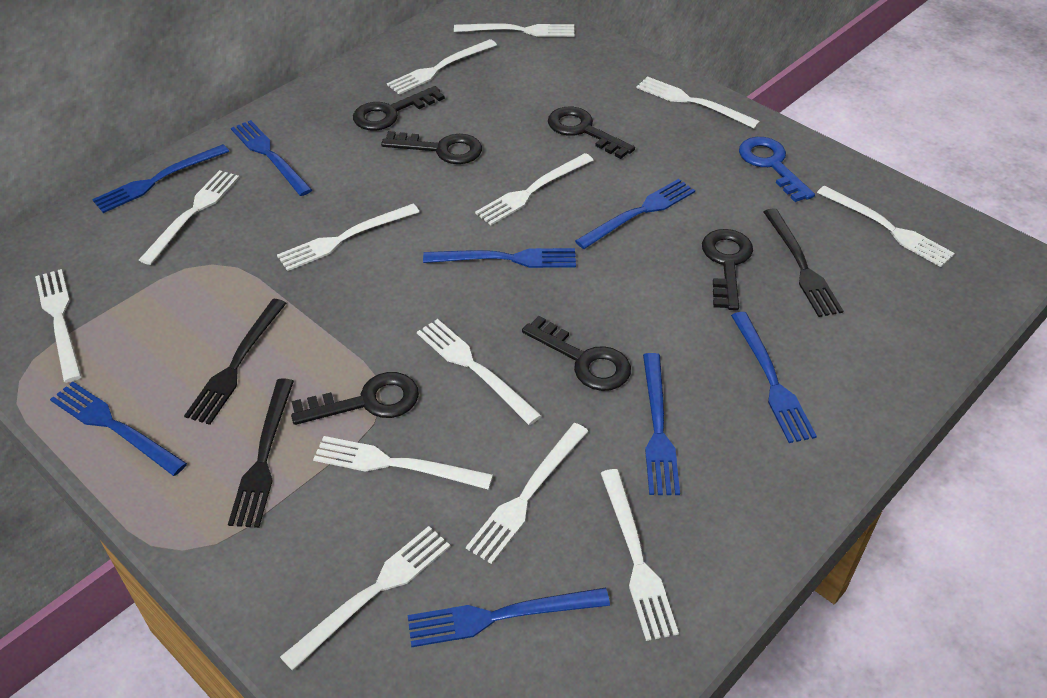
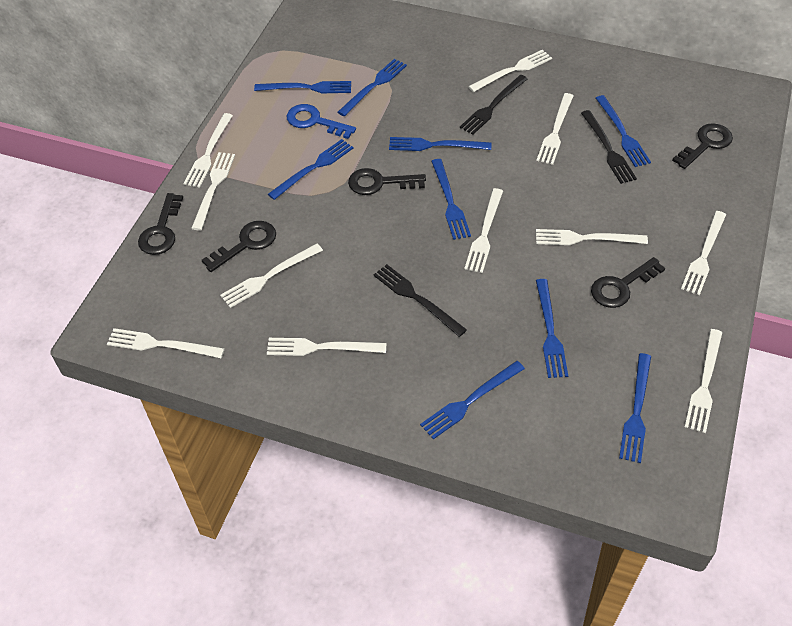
black key: [291,372,419,425] [353,86,445,130] [381,131,482,164] [522,316,631,391] [548,107,635,159] [702,229,753,310] = 6 -> [138,193,183,255] [202,221,276,272] [348,168,426,195] [591,257,665,308] [672,123,733,169] = 5
blue fork: [50,381,187,476] [92,144,229,213] [231,120,312,196] [408,588,610,647] [423,248,576,268] [575,179,695,249] [643,353,680,495] [731,312,817,443] = 8 -> [254,81,351,93] [268,139,354,200] [338,59,407,117] [389,137,491,151] [420,361,525,439] [431,159,471,240] [536,279,568,378] [596,95,651,167] [619,353,651,463] = 9
white fork: [35,269,82,383] [139,170,240,265] [277,204,419,271] [280,526,451,671] [313,436,493,490] [387,39,497,95] [417,319,542,425] [454,23,574,37] [466,423,588,564] [475,153,593,225] [601,469,679,641] [636,76,760,129] [817,186,955,267] = 13 -> [107,328,225,358] [184,113,233,188] [191,152,235,230] [220,244,323,308] [267,338,387,356] [464,188,503,273] [468,49,552,92] [536,93,573,165] [536,229,648,245] [681,211,726,295] [685,329,722,433] = 11

